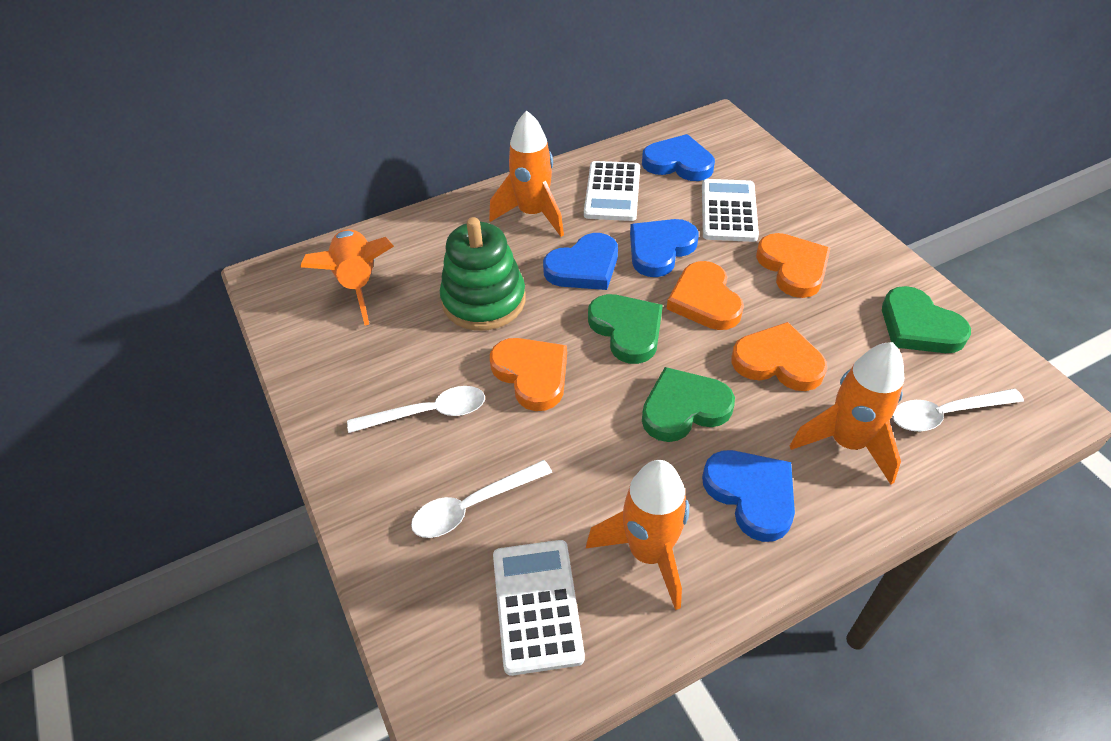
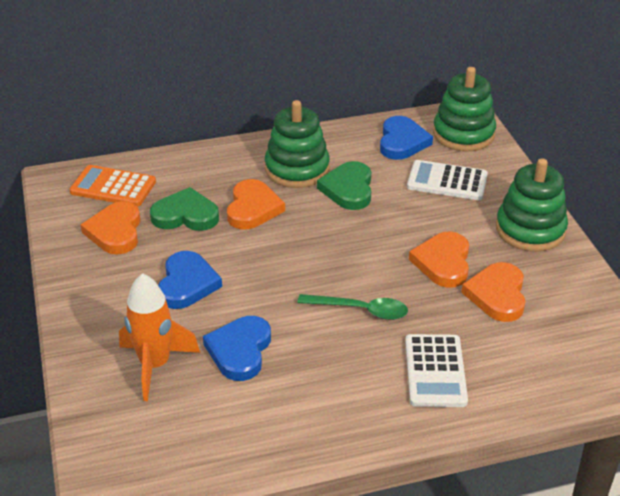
blue heart: [543,233,618,290] [630,219,699,277] [642,134,715,181] [702,450,795,542] = 4 -> [158,251,222,309] [203,316,271,381] [380,116,433,160] = 3
green heart: [588,294,663,364] [642,367,735,442] [882,286,971,353] = 3 -> [150,187,219,231] [317,161,371,210] = 2
green spoon: none = 0 -> [297,294,408,320] = 1
green stacking toy: [440,217,526,331] = 1 -> [265,100,330,188] [433,67,496,151] [496,158,568,252] = 3
orange calculator: none = 0 -> [69,165,156,207] = 1
orange rocket: [300,229,394,325] [489,111,564,237] [586,460,689,610] [790,342,904,485] = 4 -> [119,273,200,401] = 1
white calculator: [493,540,585,676] [584,161,640,221] [702,179,759,242] = 3 -> [405,334,468,407] [407,160,488,200] = 2
white spoon: [347,386,485,433] [411,460,552,538] [892,389,1024,431] = 3 -> none = 0

